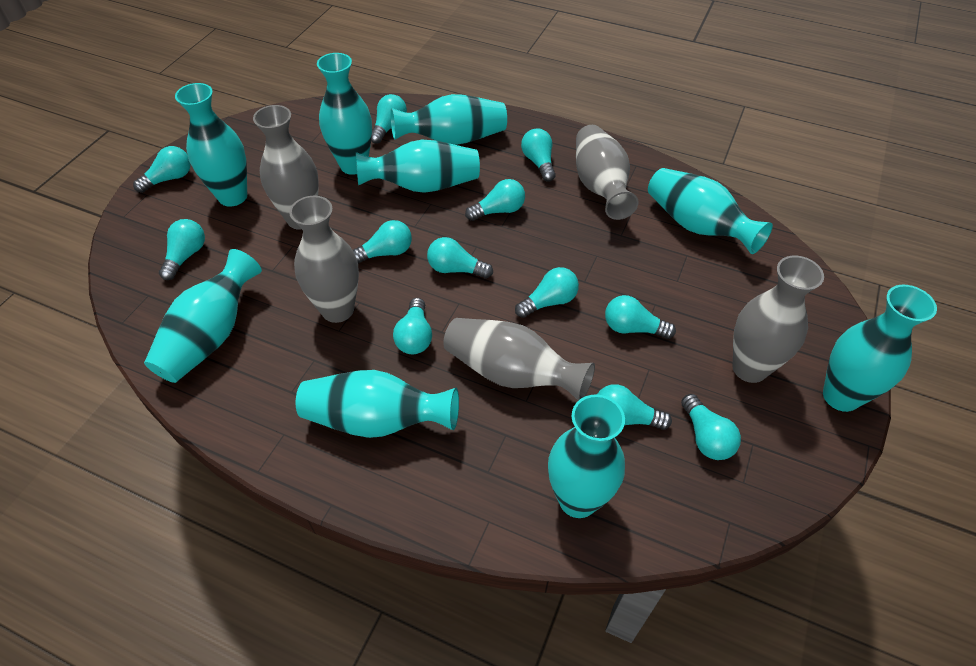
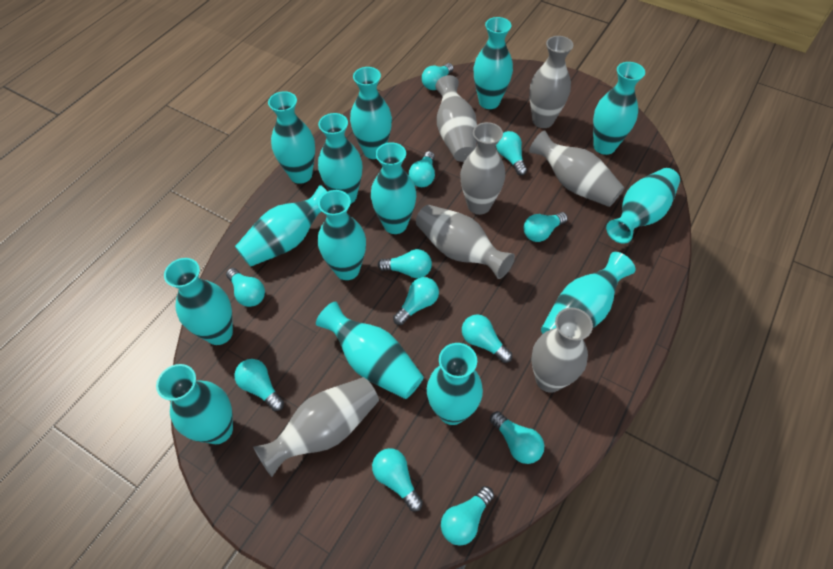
grey vase: [253,105,319,230] [289,196,359,323] [443,318,595,401] [576,125,639,220] [732,256,824,383] = 5 -> [253,377,379,477] [416,205,515,279] [435,75,477,162] [460,122,505,215] [529,36,573,128] [529,130,624,207] [531,308,593,393] = 7
turquoise vase: [144,249,262,383] [175,83,247,207] [296,370,459,438] [317,53,372,175] [356,140,480,193] [390,94,507,145] [548,394,625,518] [648,168,773,254] [823,285,937,412] = 9 -> [156,364,233,444] [164,258,233,345] [235,185,327,267] [268,91,315,184] [316,301,424,399] [318,113,362,203] [318,190,366,280] [350,67,392,159] [371,142,416,234] [427,343,483,425] [474,17,513,109] [541,252,636,334] [593,62,645,155] [606,168,680,244] = 14

